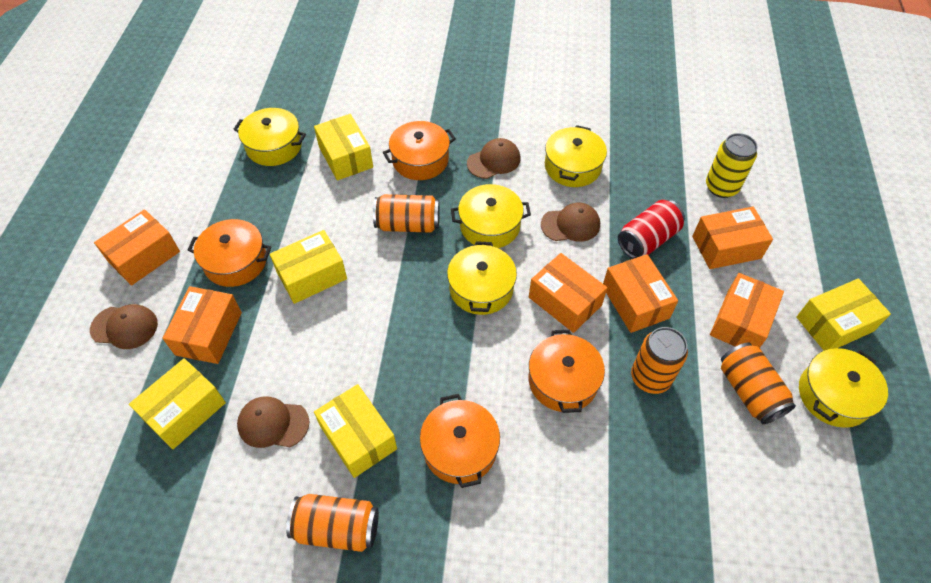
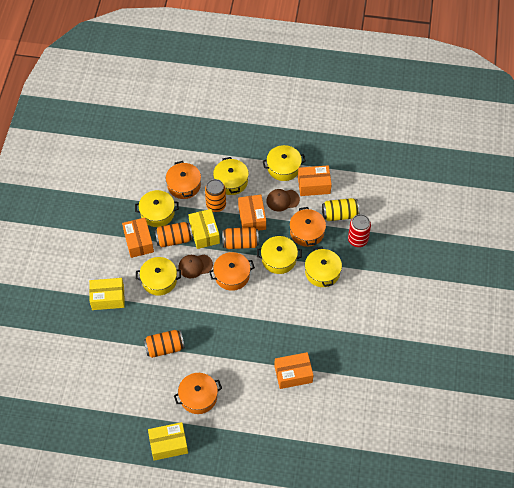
brown cap: [90,304,158,349] [237,397,310,448] [467,138,521,179] [541,203,600,242] = 4 -> [178,254,213,278] [266,189,300,211] = 2
orange box: [94,209,180,286] [162,286,242,364] [529,253,607,333] [603,254,678,333] [692,207,773,269] [710,273,784,348] = 6 -> [122,218,154,258] [238,195,266,231] [274,352,313,389] [298,165,332,196] = 4
yellow box: [129,358,226,449] [270,230,347,304] [314,114,373,180] [314,384,397,478] [796,278,891,351] = 5 -> [89,278,125,310] [148,422,188,461] [188,209,220,249] = 3
yellow pot: [233,108,306,166] [447,241,517,315] [451,184,531,248] [545,125,607,187] [799,348,888,428] = 5 -> [135,190,179,227] [136,257,181,296] [213,157,249,195] [257,236,302,274] [263,145,306,181] [305,247,342,287] = 6

